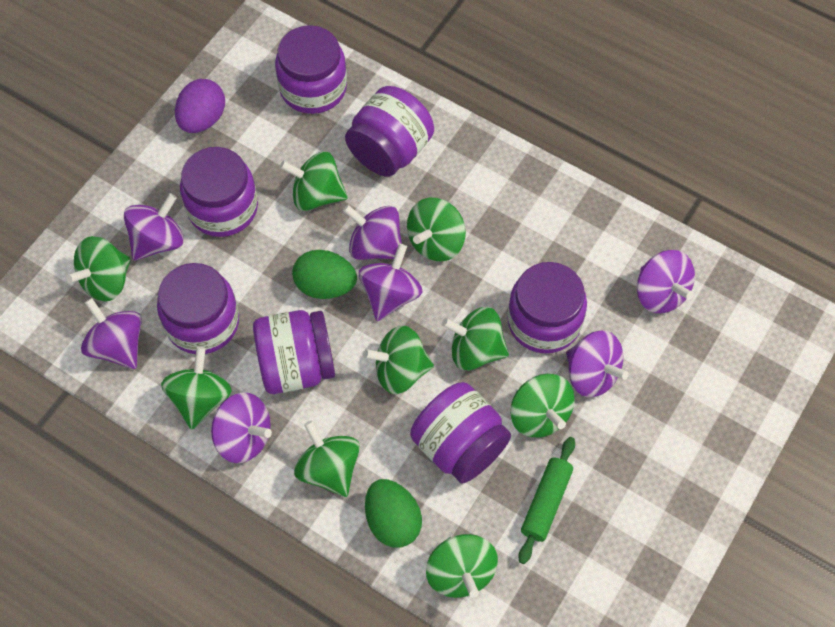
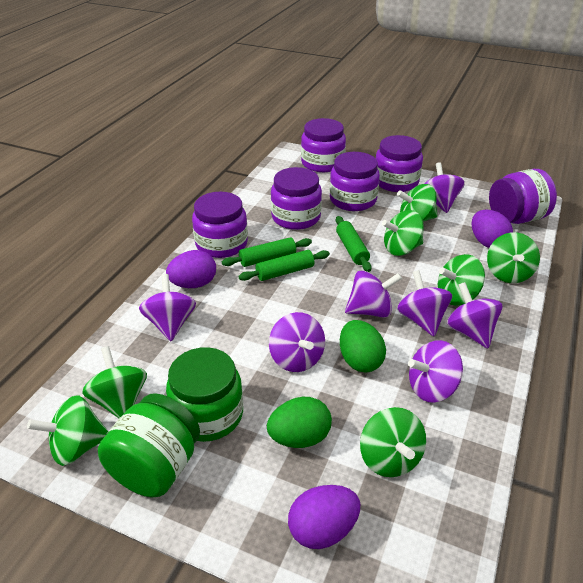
green jar: none = 0 -> [98,393,200,498] [166,347,243,442] = 2
green rolling pin: [518,437,575,564] = 1 -> [222,237,312,267] [238,250,330,281] [336,216,372,272] = 3
green spinning top: [66,236,131,302] [161,347,232,430] [280,152,348,211] [294,421,360,497] [363,325,434,394] [407,198,466,261] [426,534,498,598] [442,307,509,370] [510,374,575,438] = 9 -> [27,395,108,466] [82,346,147,418] [360,407,426,477] [382,210,424,256] [397,184,438,222] [438,254,485,306] [487,232,540,283] = 7
purple egg: [175,79,225,133] = 1 -> [166,250,216,288] [288,485,360,549] [472,210,513,248] = 3
purple jar: [157,263,239,354] [180,147,258,237] [253,310,335,394] [275,25,347,114] [345,86,434,177] [411,382,511,483] [507,262,587,353] = 7 -> [192,192,248,258] [271,167,322,230] [301,118,346,172] [330,152,380,211] [376,135,423,192] [489,169,557,224] = 6

